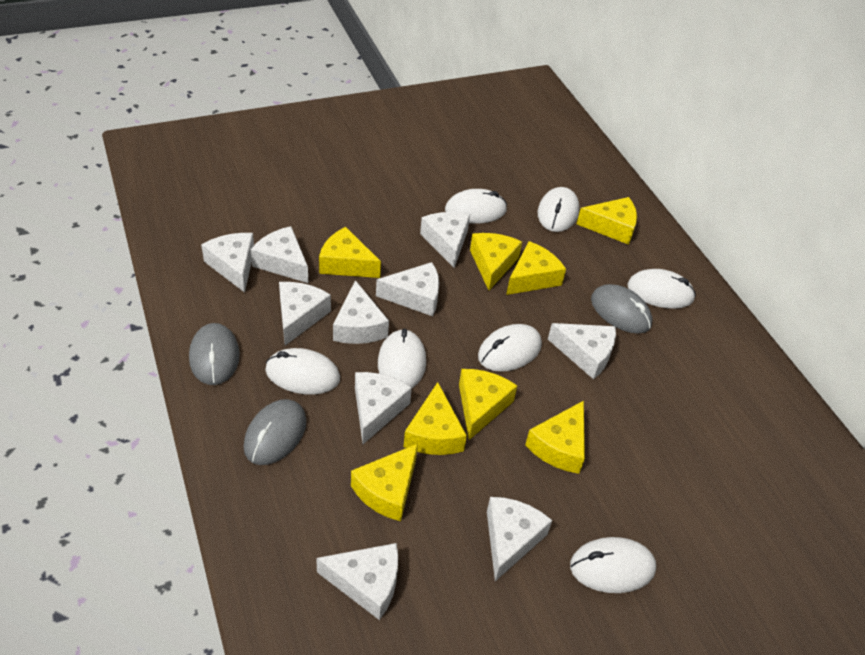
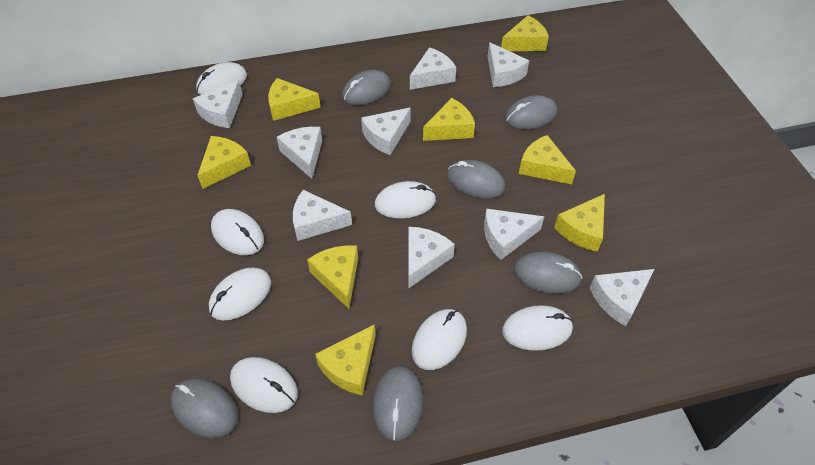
grey mouse: [189,323,240,385] [244,399,306,465] [591,284,652,334] = 3 -> [171,379,238,438] [342,70,391,105] [373,366,423,441] [447,160,505,198] [505,95,557,129] [514,252,582,294] = 6
white cheese: [201,233,254,293] [251,226,308,283] [279,282,331,345] [316,543,398,620] [333,280,389,344] [355,372,412,444] [376,262,439,316] [420,212,470,268] [487,497,552,581] [548,323,616,379] = 10 -> [193,80,243,128] [277,127,322,179] [293,190,352,241] [361,107,411,155] [408,227,455,289] [410,47,456,90] [484,209,544,260] [488,42,529,87] [590,269,655,326] = 9

